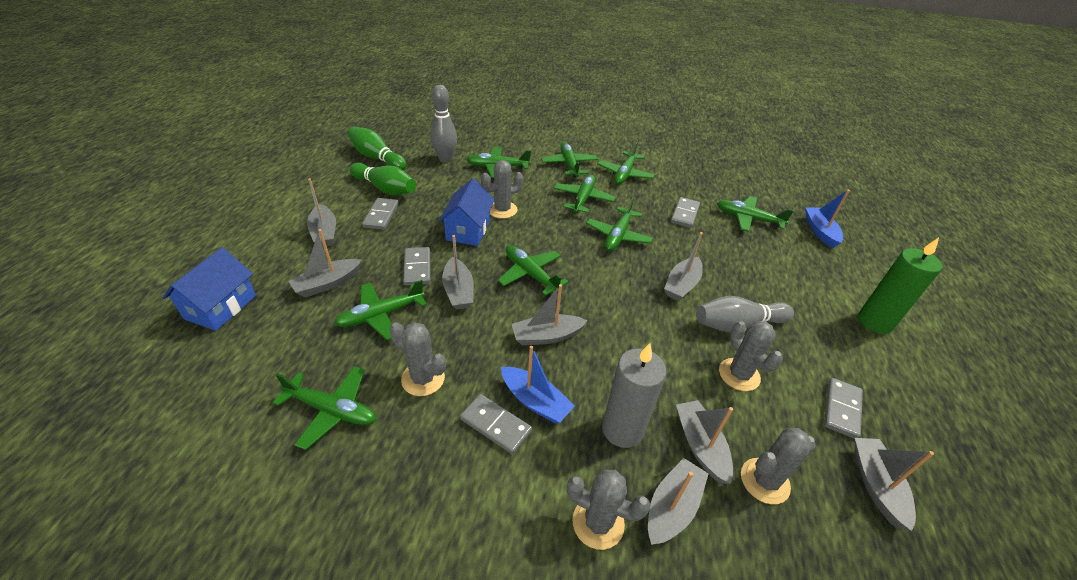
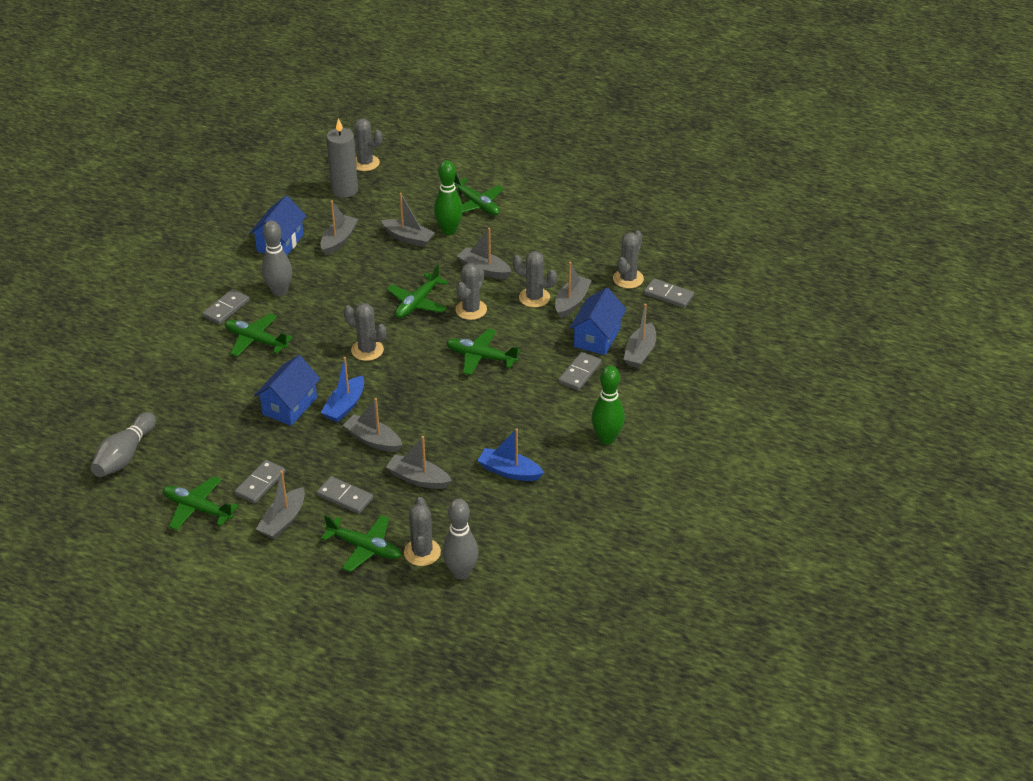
blue house: [162,247,256,331] [438,179,495,246] = 2 -> [249,196,306,255] [254,355,320,426] [569,288,627,355] = 3
green candle: [858,238,942,334] = 1 -> none = 0
green plane: [273,366,376,450] [334,280,427,340] [467,147,531,178] [498,245,569,296] [541,142,598,177] [554,174,615,213] [586,197,653,251] [597,142,655,185] [717,196,794,232] = 9 -> [163,476,239,530] [225,313,293,357] [321,515,402,572] [387,265,448,318] [446,329,520,375] [454,172,504,215] = 6
grey bowling pin: [430,85,457,163] [696,296,794,332] = 2 -> [91,412,156,477] [262,220,292,297] [442,499,478,580] = 3
grey cactus: [389,322,446,396] [481,160,524,219] [567,469,650,550] [719,321,783,391] [741,428,816,504] = 5 -> [344,303,386,361] [348,119,383,171] [404,497,441,566] [455,263,487,320] [513,251,557,308] [613,230,644,289] = 6

